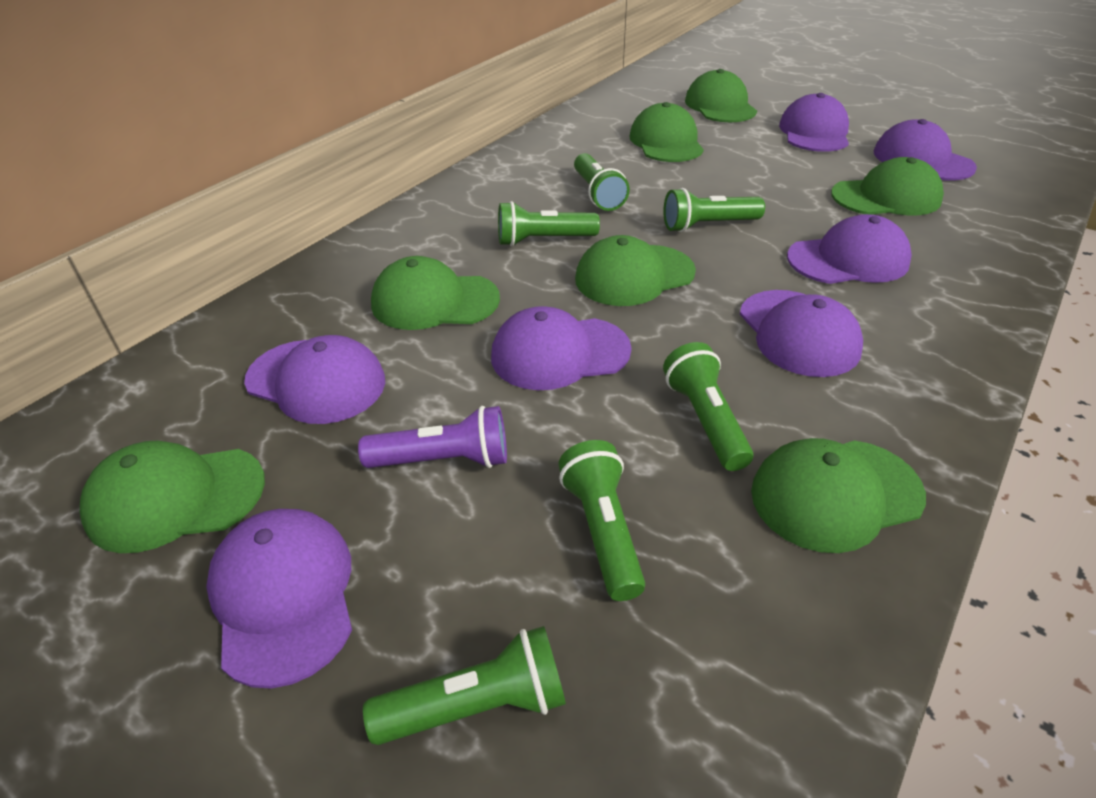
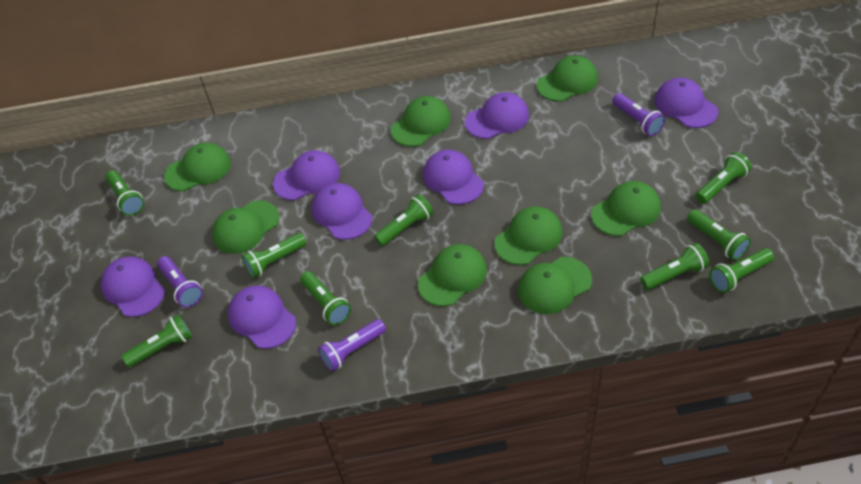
green cap: [80,441,265,553] [371,256,500,330] [575,235,696,306] [629,102,704,162] [685,69,757,122] [751,438,926,553] [831,157,944,216] = 7 -> [164,143,231,191] [212,200,279,254] [391,96,451,147] [418,244,487,306] [494,206,563,265] [518,257,592,314] [537,55,598,101] [591,181,661,236] = 8
green flashlight: [363,626,566,745] [498,201,600,246] [558,440,645,601] [574,153,630,211] [663,188,765,232] [663,342,754,471] = 6 -> [106,170,144,216] [122,314,192,367] [242,233,306,278] [300,271,351,325] [374,194,434,246] [640,243,709,290] [687,209,751,261] [696,152,751,204] [709,248,774,293] = 9
purple flashlight: [358,406,507,468] = 1 -> [157,256,203,308] [318,319,386,371] [612,93,665,136] = 3

